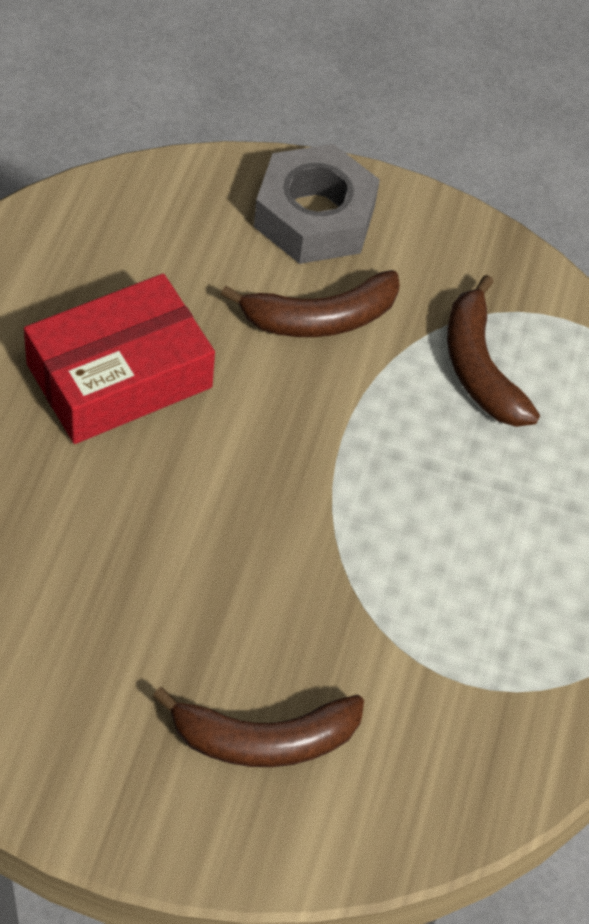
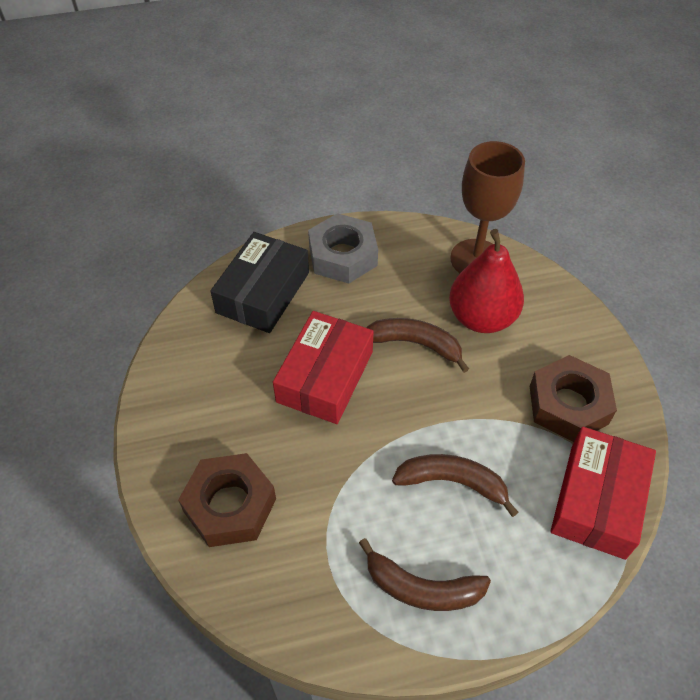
black box: none = 0 -> [210,232,309,333] = 1
brown goblet: none = 0 -> [450,141,525,273] = 1
brown nut: none = 0 -> [178,453,276,547] [530,355,617,442] = 2
red box: [24,274,215,444] = 1 -> [273,311,374,424] [550,427,656,560] = 2
red pear: none = 0 -> [449,229,524,333] = 1

